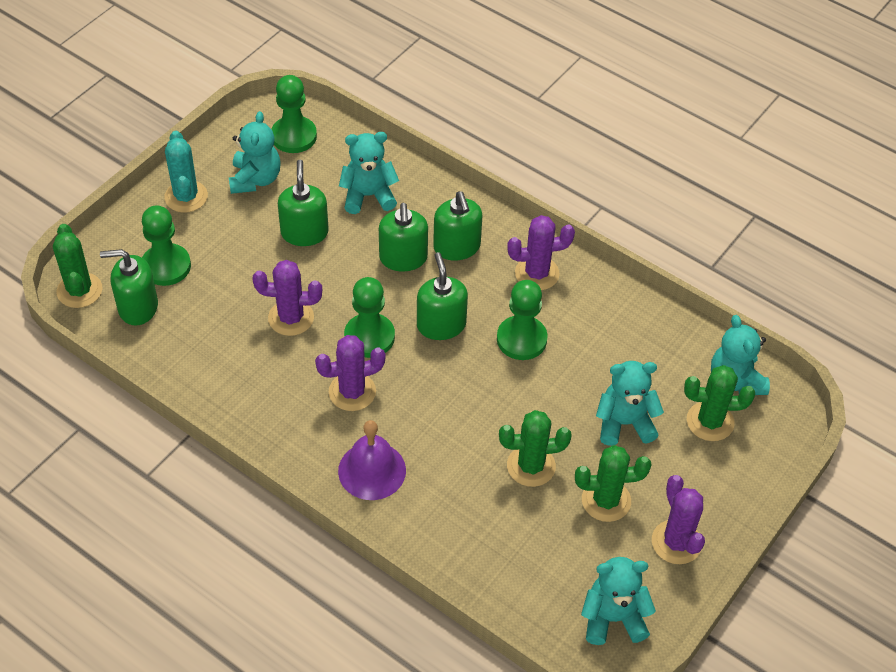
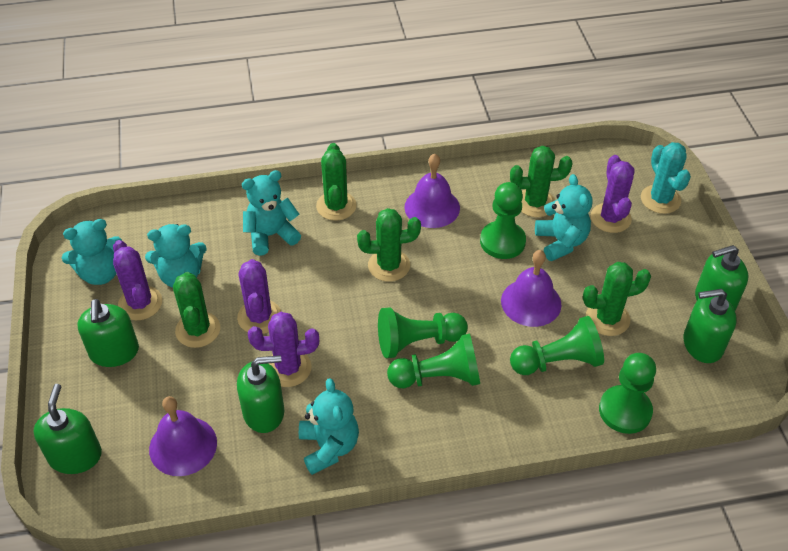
green cactus: [53,224,102,308] [499,410,572,487] [575,445,651,522] [684,365,755,441] = 4 -> [173,272,220,348] [316,143,357,221] [357,208,421,282] [510,146,573,217] [583,262,651,336] = 5
green pawn: [142,205,191,286] [272,75,317,153] [344,277,395,358] [497,280,548,360] = 4 -> [378,307,468,358] [387,333,480,388] [480,182,526,259] [510,316,604,375] [599,353,656,434] = 5
purple bell: [338,420,406,500] = 1 -> [149,396,217,476] [404,153,460,228] [501,250,562,327] = 3

